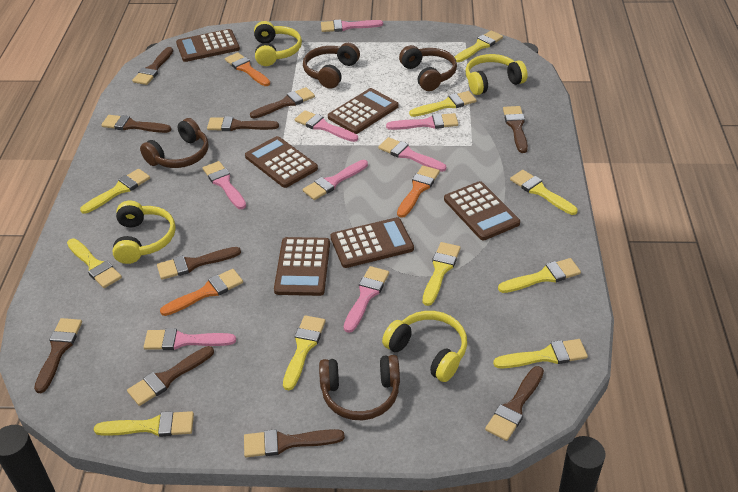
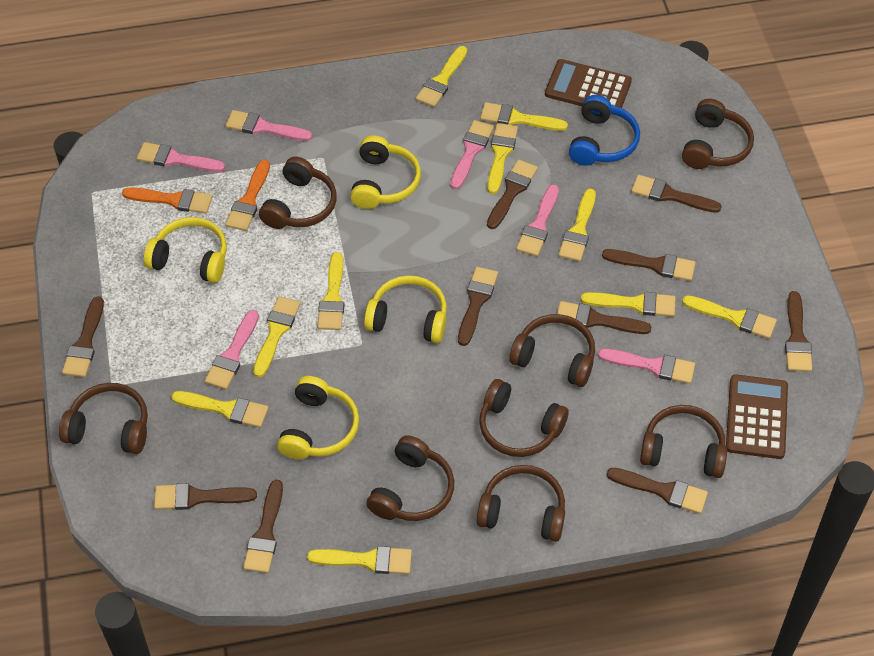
blue headphones: none = 0 -> [569,95,640,166] = 1
brown calculator: [176,29,240,62] [245,136,318,188] [274,237,330,296] [328,88,399,134] [330,217,414,268] [444,181,520,240] = 6 -> [545,59,632,108] [726,374,788,459] = 2
brown headphones: [140,118,209,168] [303,43,360,89] [319,355,400,420] [399,45,457,91] = 4 -> [59,383,148,454] [259,157,337,229] [366,435,454,521] [476,465,565,542] [479,379,569,457] [509,314,595,387] [640,405,727,478] [682,99,754,169] = 8
orange brush: [160,269,243,316] [225,52,270,86] [397,165,440,218] = 3 -> [122,187,212,213] [225,160,270,231] = 2
pink brush: [144,328,236,350] [203,161,246,209] [295,110,358,142] [302,160,368,200] [321,19,383,32] [344,266,389,333] [378,137,446,172] [386,113,458,130] = 8 -> [137,142,225,172] [205,310,259,390] [225,110,312,141] [450,120,494,189] [516,184,559,256] [598,348,695,384] = 6

